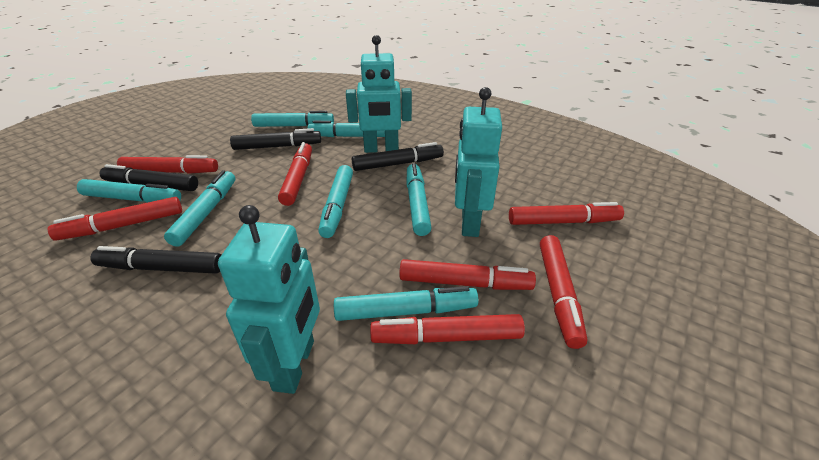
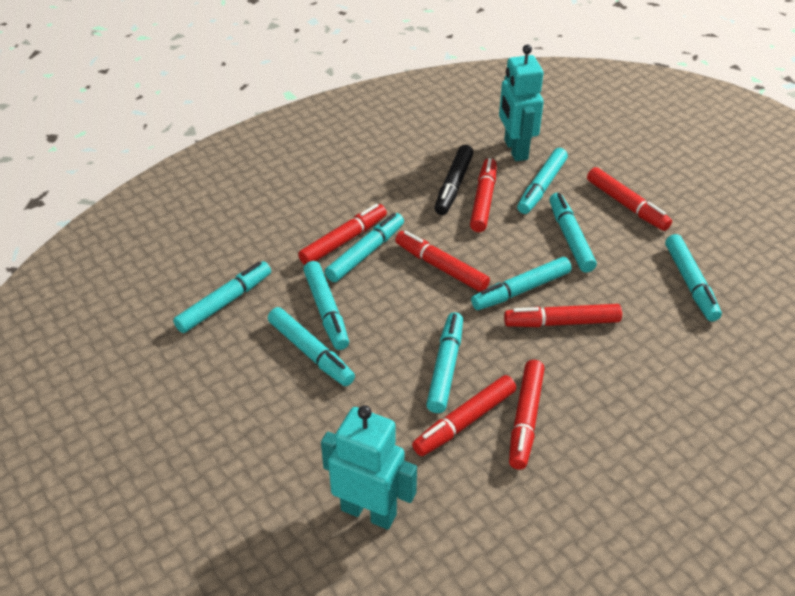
black marker: [91,246,222,274] [100,164,198,191] [230,128,321,150] [352,142,444,171] = 4 -> [435,145,473,215] = 1
turquoise marker: [77,179,181,203] [164,170,235,247] [251,111,334,127] [308,121,385,137] [318,165,353,238] [334,286,479,321] [406,163,432,236] = 7 -> [173,261,271,333] [268,307,355,386] [303,261,349,350] [325,213,404,282] [426,312,463,413] [471,257,571,310] [517,148,568,214] [549,193,597,272] [665,234,722,321] = 9
turquoise robot: [218,205,320,394] [346,35,412,153] [455,87,502,237] = 3 -> [321,405,417,530] [499,45,544,161] = 2

